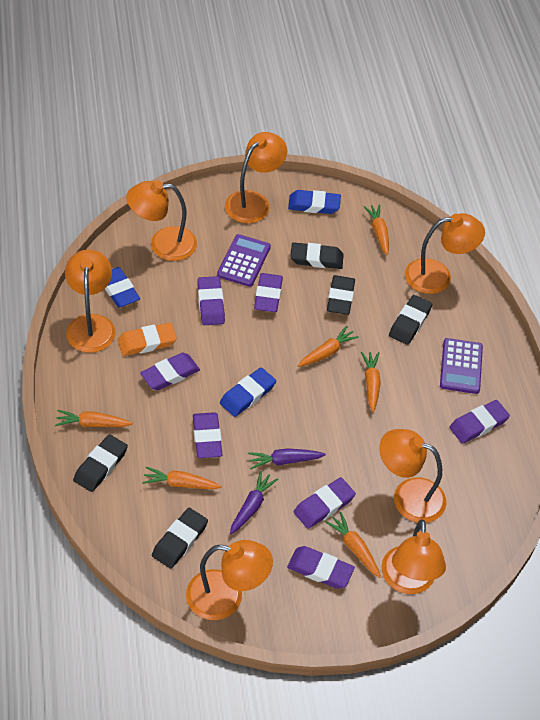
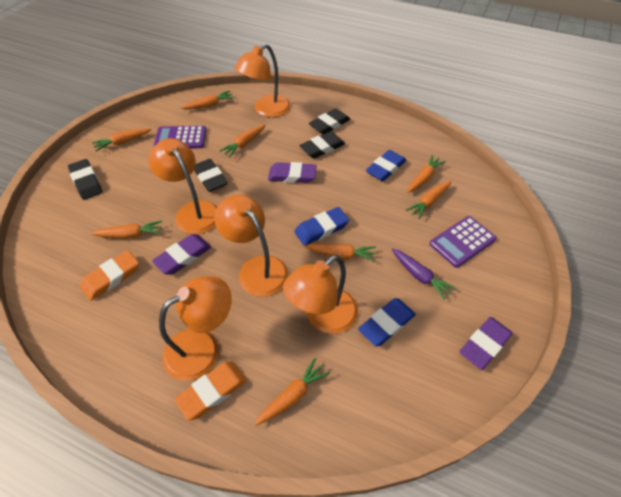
black eraser: [73,434,128,492] [152,508,208,569] [290,242,344,269] [327,275,355,315] [389,295,432,345] = 5 -> [68,159,103,200] [194,159,228,192] [299,131,345,158] [309,108,350,134] = 4
orange carrot: [55,410,133,427] [142,467,222,490] [298,326,359,367] [325,512,381,578] [361,352,381,412] [364,204,389,255] = 6 -> [91,220,162,239] [92,128,152,151] [181,91,235,109] [220,124,265,157] [254,358,330,426] [304,244,376,261] [406,181,452,219] [407,155,446,193] = 8
orange eraser: [118,323,177,356] = 1 -> [80,250,139,301] [174,361,247,421] = 2
orange lamp: [65,250,116,353] [126,180,197,261] [186,540,273,620] [225,132,287,223] [379,429,446,523] [381,520,446,594] [405,213,485,294] = 7 -> [148,138,217,234] [159,276,232,381] [214,195,288,297] [234,44,290,117] [283,255,358,334] = 5
purple carrot: [230,471,278,535] [248,448,326,469] = 2 -> [392,248,456,300] = 1
purple eraser: [140,353,200,390] [193,412,223,458] [197,276,225,325] [254,273,283,312] [287,546,355,589] [294,477,356,529] [449,400,510,444] = 7 -> [152,234,211,275] [268,162,317,183] [460,317,513,370] = 3

